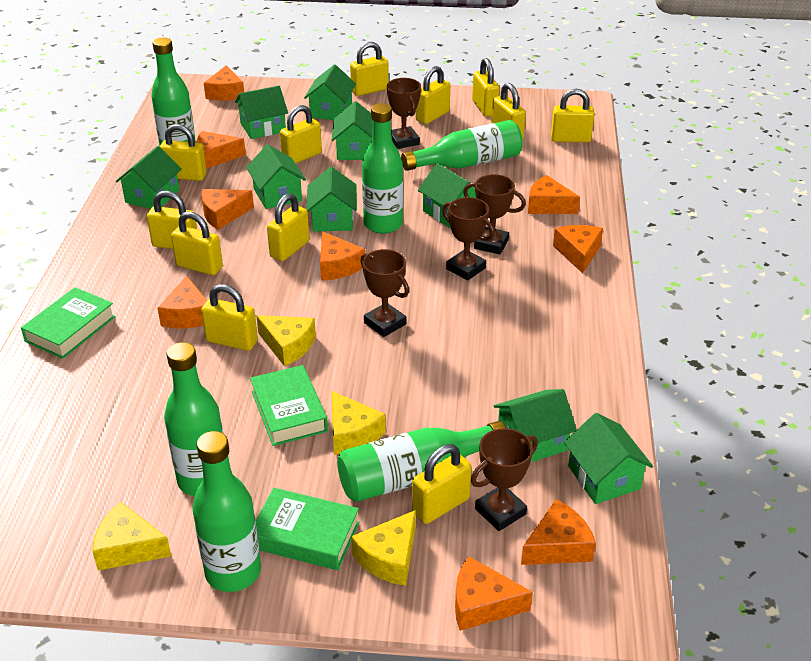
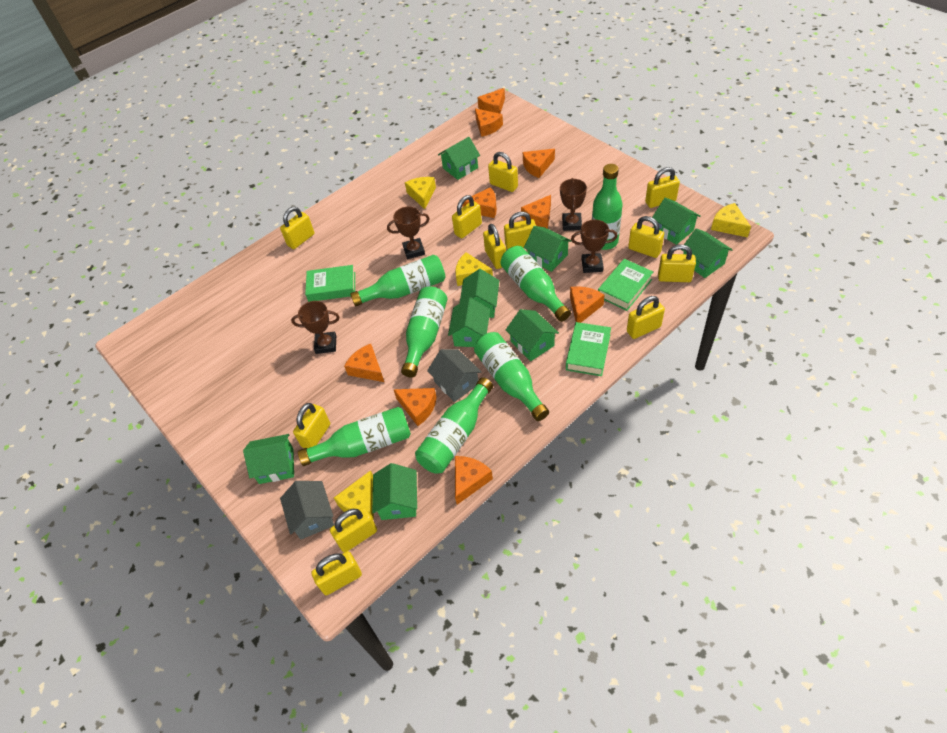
brown trophy: [360,249,409,337] [387,78,421,149] [442,197,495,280] [463,174,526,254] [471,428,538,531] = 5 -> [291,301,340,354] [387,206,430,259] [560,178,587,231] [571,220,618,273] = 4
green bottle: [151,38,196,145] [164,342,223,496] [192,431,261,592] [337,421,506,502] [362,103,403,234] [401,120,523,171] = 6 -> [298,407,411,466] [350,255,445,306] [401,286,447,378] [415,377,493,474] [474,332,549,421] [500,246,571,322] [592,164,623,250] = 7
grey house: none = 0 -> [280,481,334,540] [427,349,482,402] = 2

